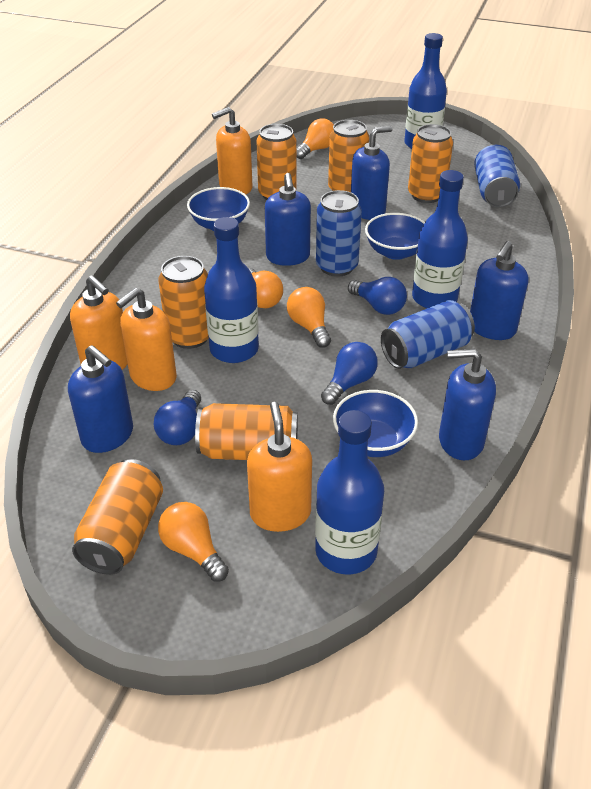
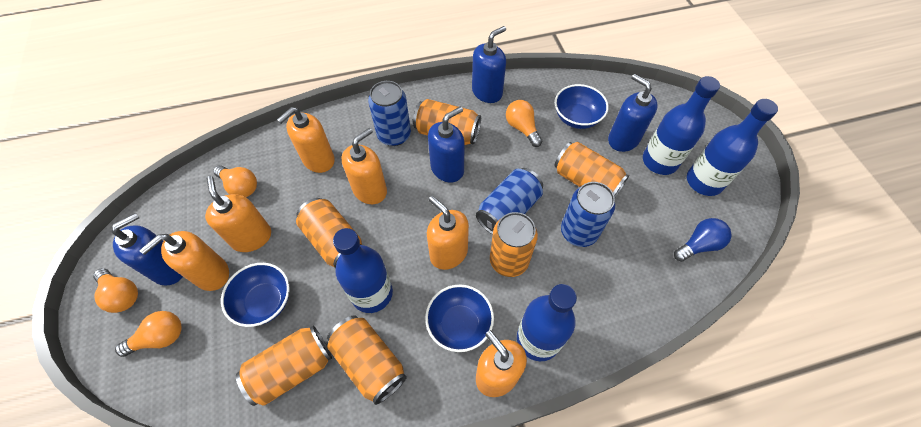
blue light bulb: [154,390,201,445] [321,342,378,405] [348,277,407,315] = 3 -> [674,218,732,262] = 1
blue soap dispenser: [68,345,133,453] [265,173,311,266] [351,126,392,220] [439,348,496,460] [470,241,529,340] = 5 -> [111,213,183,285] [428,106,464,183] [472,26,506,103] [608,74,658,152] = 4
orange soap dispenser: [70,275,128,370] [116,288,177,391] [212,107,252,195] [247,402,312,532] = 4 -> [139,231,229,291] [205,176,271,252] [277,107,335,173] [341,128,387,204] [427,196,469,270] [476,330,527,397] = 6

